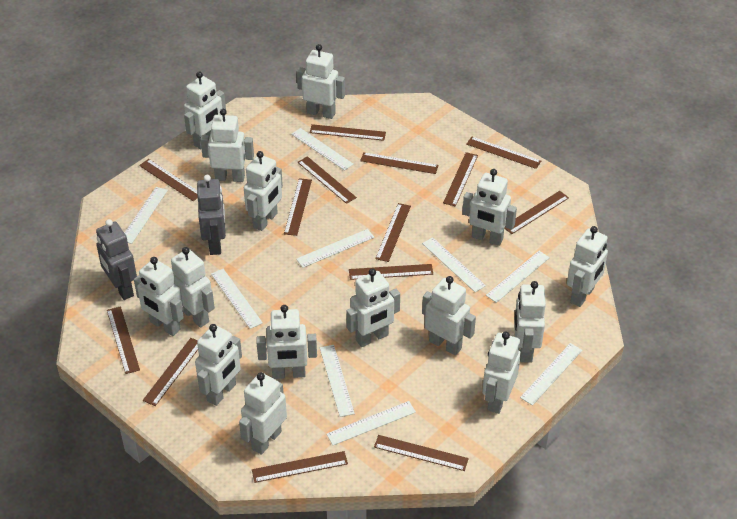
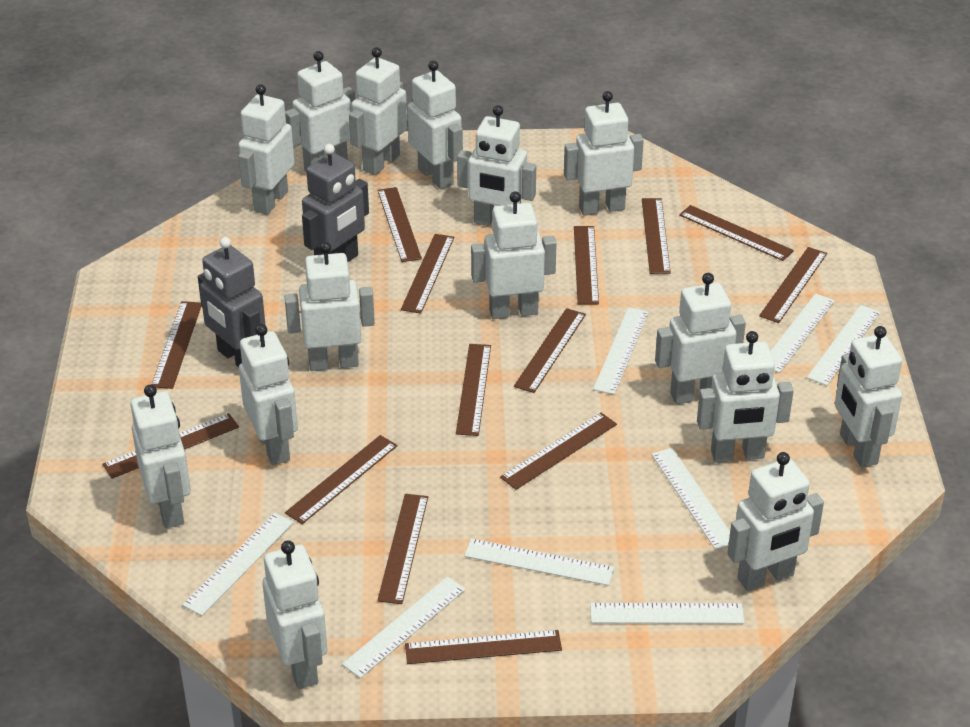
white ruler: [125,187,168,244] [211,269,263,329] [291,128,353,171] [296,229,374,268] [320,345,355,417] [326,401,416,445] [422,237,486,292] [486,251,550,303] [520,343,582,405] = 9 -> [182,513,294,616] [342,577,466,678] [464,538,614,586] [590,603,745,624] [593,308,649,395] [651,448,730,550] [770,293,835,373] [807,305,880,386] = 8

